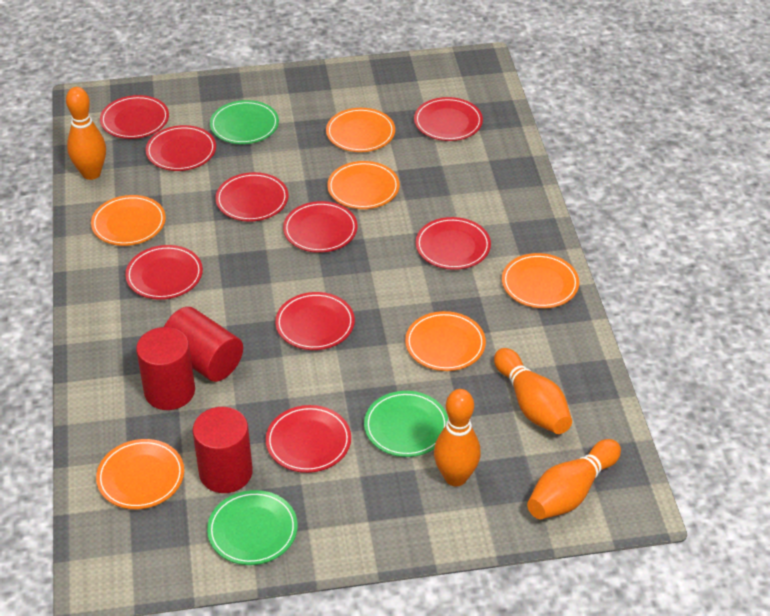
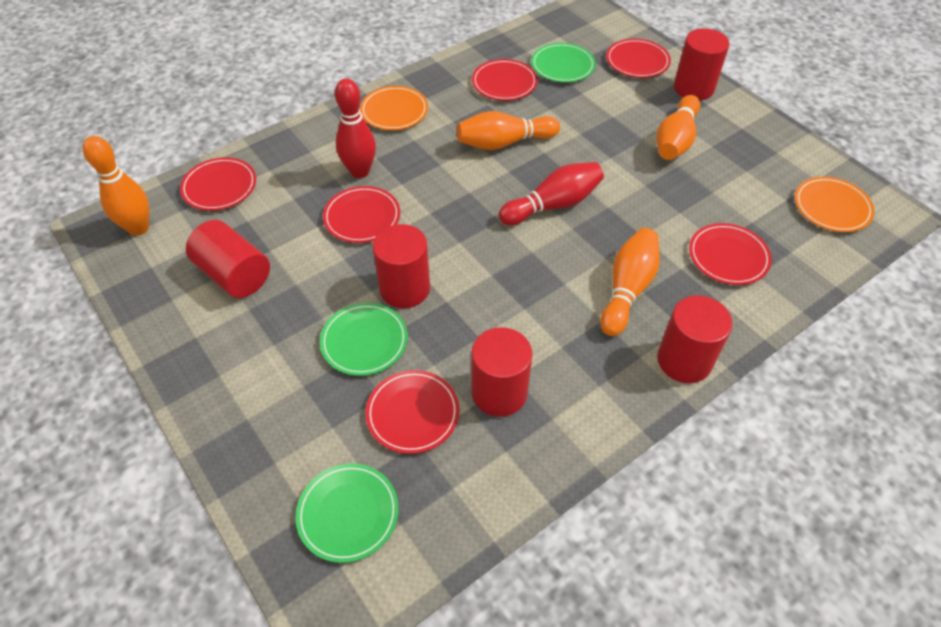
orange plate: [91,195,166,246] [96,439,184,509] [326,108,395,152] [327,161,400,209] [405,311,486,371] [502,253,579,308] = 6 -> [360,86,428,130] [795,177,874,232] = 2
red bowling pin: none = 0 -> [335,79,376,178] [499,162,604,225] = 2
red cylinder: [136,327,195,410] [164,307,243,382] [193,407,253,493] = 3 -> [186,220,270,298] [373,224,430,308] [471,327,532,417] [657,295,733,383] [674,28,729,101] = 5
red plate: [100,95,169,139] [125,245,203,300] [145,125,216,171] [215,172,288,222] [266,405,351,473] [275,292,355,350] [283,201,358,253] [414,97,483,141] [416,217,491,270] = 9 -> [180,157,256,211] [323,186,400,243] [366,370,459,454] [472,59,538,101] [606,39,671,78] [689,223,772,285] = 6

